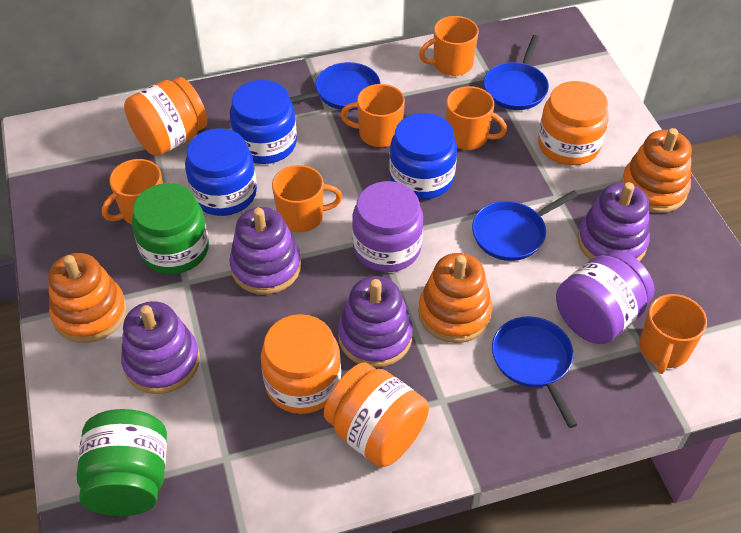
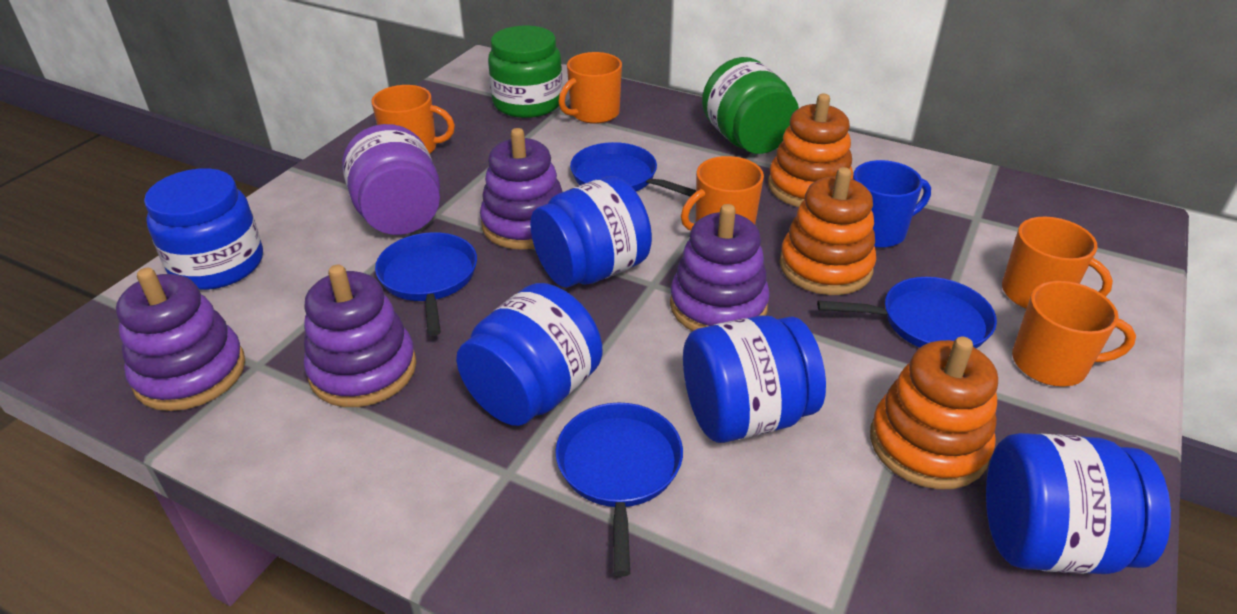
blue jar: [185,128,257,216] [230,80,297,164] [390,113,457,199] = 3 -> [144,168,263,290] [456,283,602,426] [530,176,652,287] [683,315,826,443] [986,433,1171,574] = 5
blue mug: none = 0 -> [853,160,931,248] = 1
orange jar: [124,77,208,156] [261,314,341,414] [324,362,429,467] [538,81,609,165] = 4 -> none = 0
orange mug: [102,159,163,225] [272,165,342,232] [341,84,405,147] [419,16,479,76] [446,86,507,150] [639,294,707,374] = 6 -> [371,85,455,154] [558,52,622,124] [681,156,764,230] [1002,217,1113,309] [1012,281,1136,386] = 5
purple jar: [352,181,423,272] [556,250,654,344] = 2 -> [342,124,440,235] = 1

